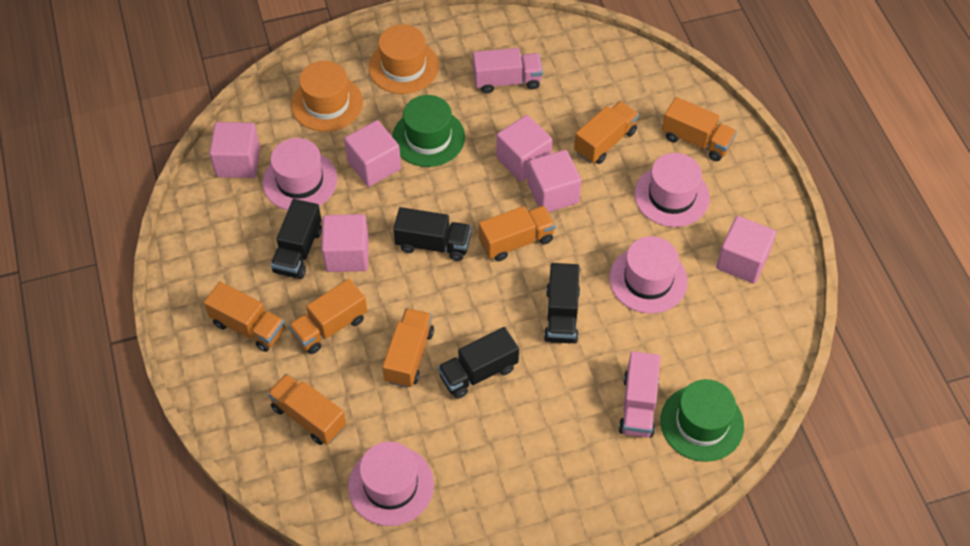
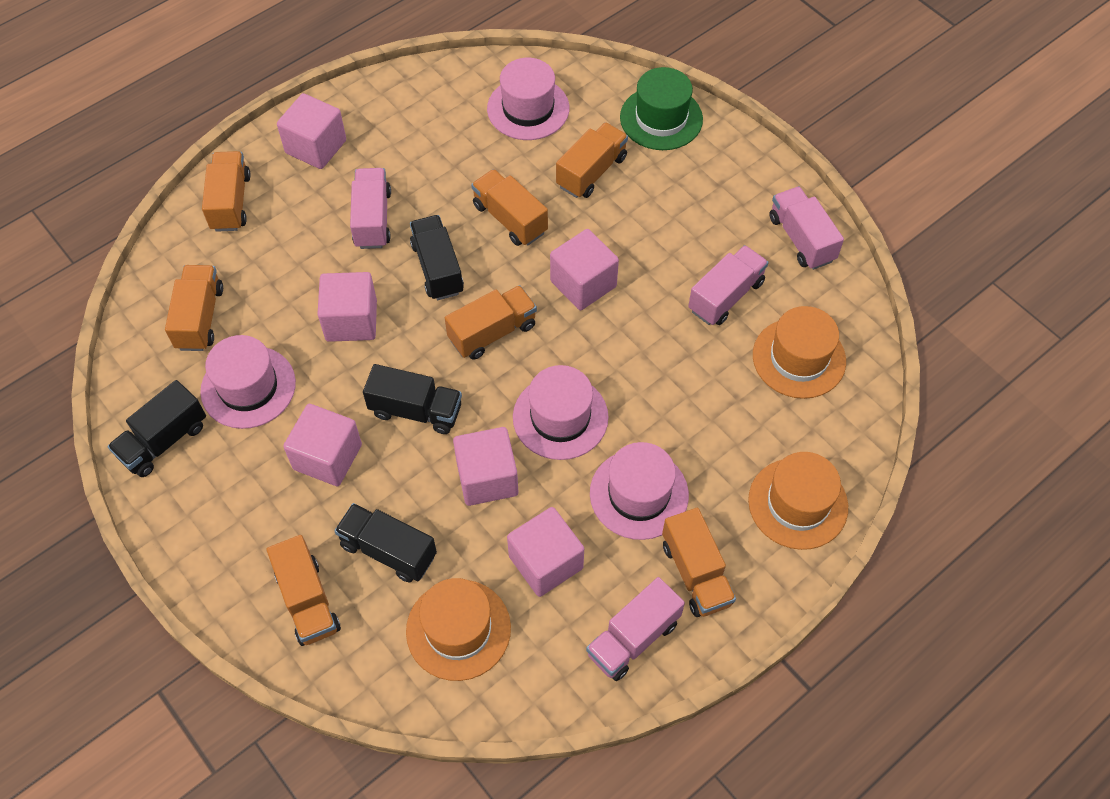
green hat: [392,95,465,167] [660,379,744,462] = 2 -> [620,67,703,150] = 1
orange hat: [291,61,363,132] [369,24,439,94] = 2 -> [406,578,511,681] [748,452,848,550] [753,306,846,399] = 3
pink truck: [473,48,543,94] [619,351,660,437] = 2 -> [350,168,391,249] [586,577,685,681] [688,245,769,325] [769,186,844,270] = 4

